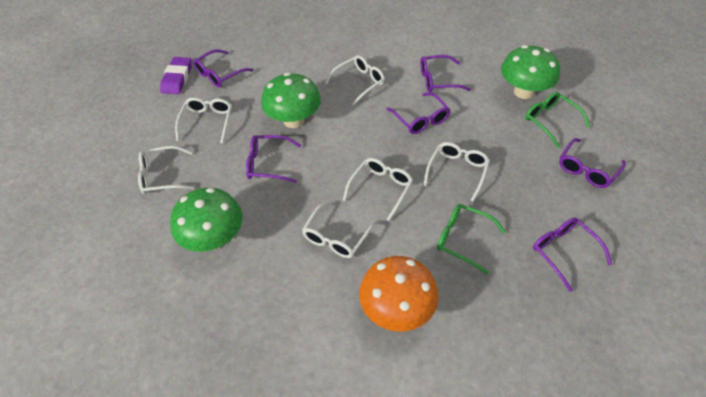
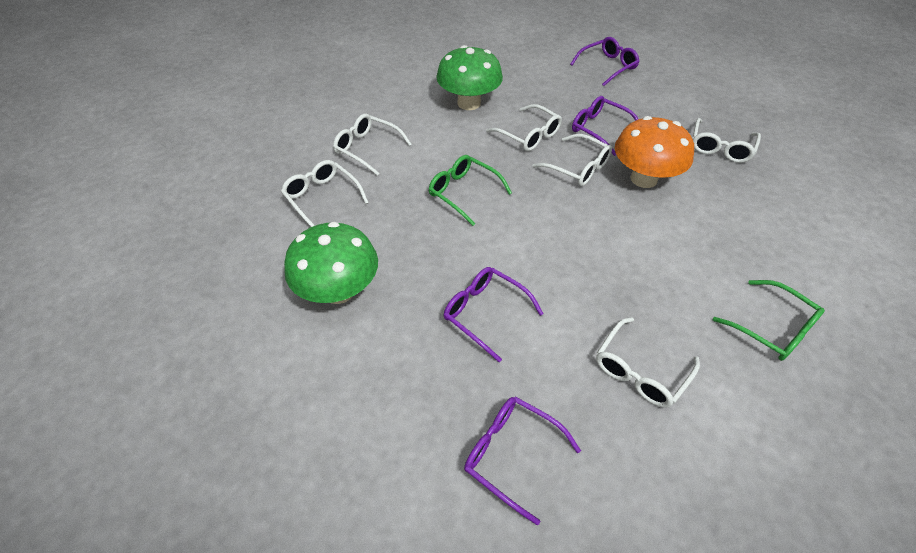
green mushroom: [170,188,243,252] [261,73,321,128] [501,45,560,99] = 3 -> [284,222,378,304] [436,45,503,110] = 2
purple eraser: [160,57,192,94] = 1 -> none = 0
purple glasses: [193,49,253,87] [246,135,301,183] [386,92,451,134] [420,55,471,92] [533,218,612,292] [559,138,626,188] = 6 -> [444,267,544,362] [464,396,581,525] [570,37,640,86] [572,96,638,156] = 4

